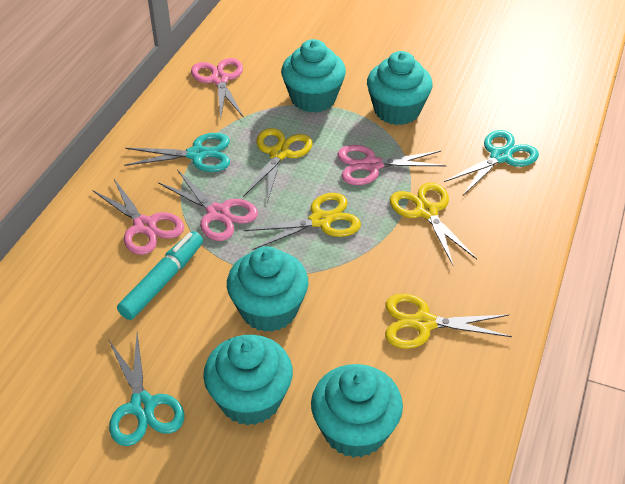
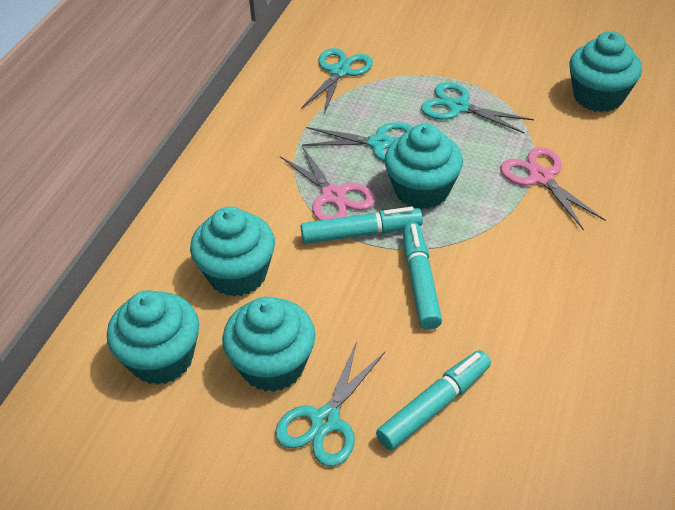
pink scissors: [92,179,184,255] [158,169,258,241] [191,58,244,118] [337,145,447,185] = 4 -> [280,146,375,220] [500,147,606,230] = 2
turquoise marker: [117,231,203,320] = 1 -> [301,207,423,244] [376,350,491,450] [403,222,442,330] = 3
turquoise scissors: [108,333,185,446] [124,133,230,172] [444,130,539,195] = 3 -> [275,341,385,466] [301,48,373,114] [302,122,413,162] [421,82,534,134] = 4
yellow scissors: [243,128,313,203] [243,193,361,250] [385,294,512,349] [390,182,477,265] = 4 -> none = 0

